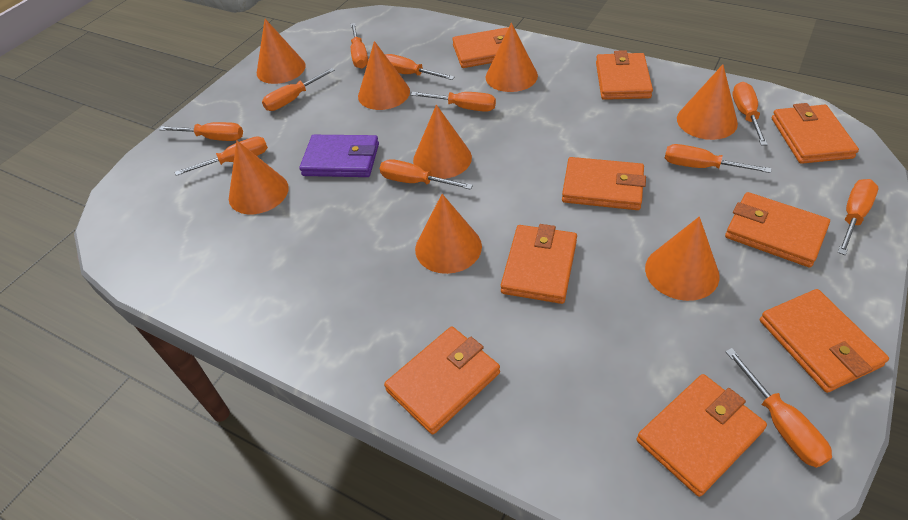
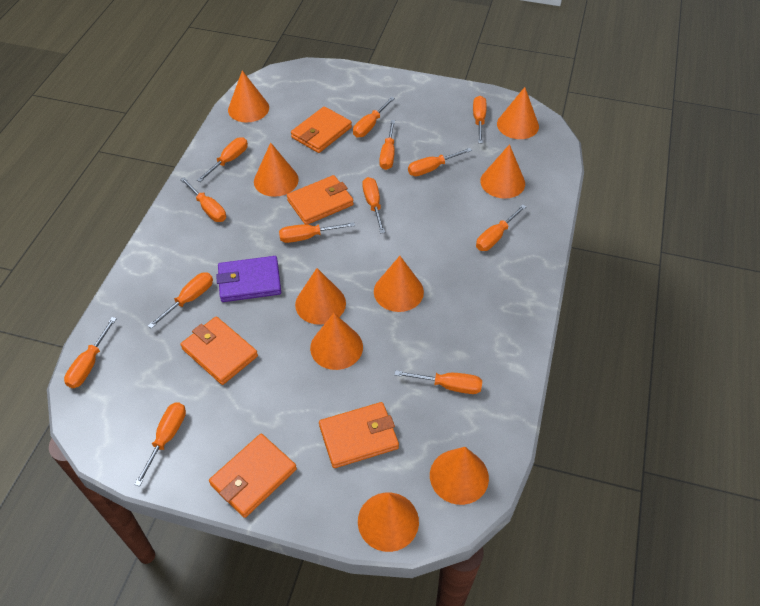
orange cone: [229,140,289,214] [257,19,306,84] [358,41,410,110] [413,105,472,179] [415,194,482,274] [486,23,538,92] [645,216,720,301] [677,64,738,140] = 8 -> [228,71,269,123] [254,142,299,197] [295,268,346,325] [310,313,363,370] [358,493,419,552] [374,256,424,312] [430,447,489,505] [480,144,525,199] [497,87,539,139] = 9
orange screwdriver: [159,122,243,141] [175,136,268,176] [262,68,335,111] [351,23,368,69] [380,159,473,190] [385,54,455,80] [411,92,496,112] [665,144,772,173] [725,348,832,467] [732,82,768,146] [838,179,878,255] = 11 -> [64,317,117,388] [134,402,186,486] [148,272,213,329] [180,177,226,222] [197,137,248,182] [279,222,355,243] [353,97,395,138] [362,177,385,233] [379,120,395,170] [394,370,482,394] [408,148,472,176] [473,96,487,143] [476,205,526,251] = 13
orange wallet: [384,327,500,435] [452,27,509,68] [501,224,577,304] [562,157,646,210] [596,50,653,100] [637,374,767,497] [725,192,830,268] [760,289,889,393] [772,103,859,164] = 9 -> [180,316,258,385] [209,434,297,518] [287,175,354,225] [291,106,352,153] [319,402,399,468] = 5

